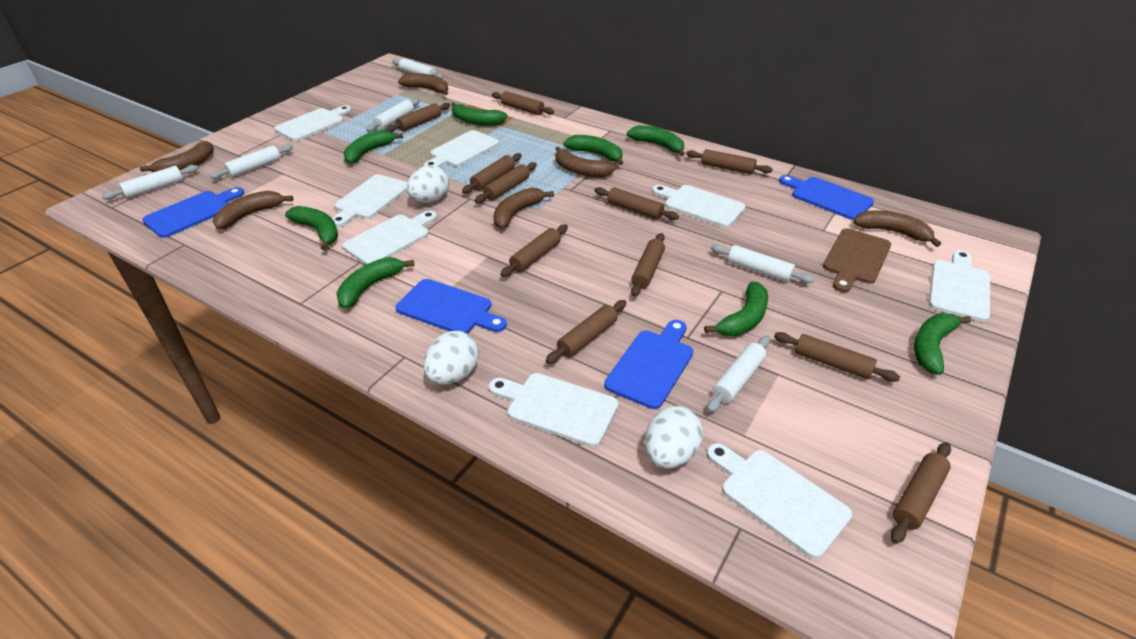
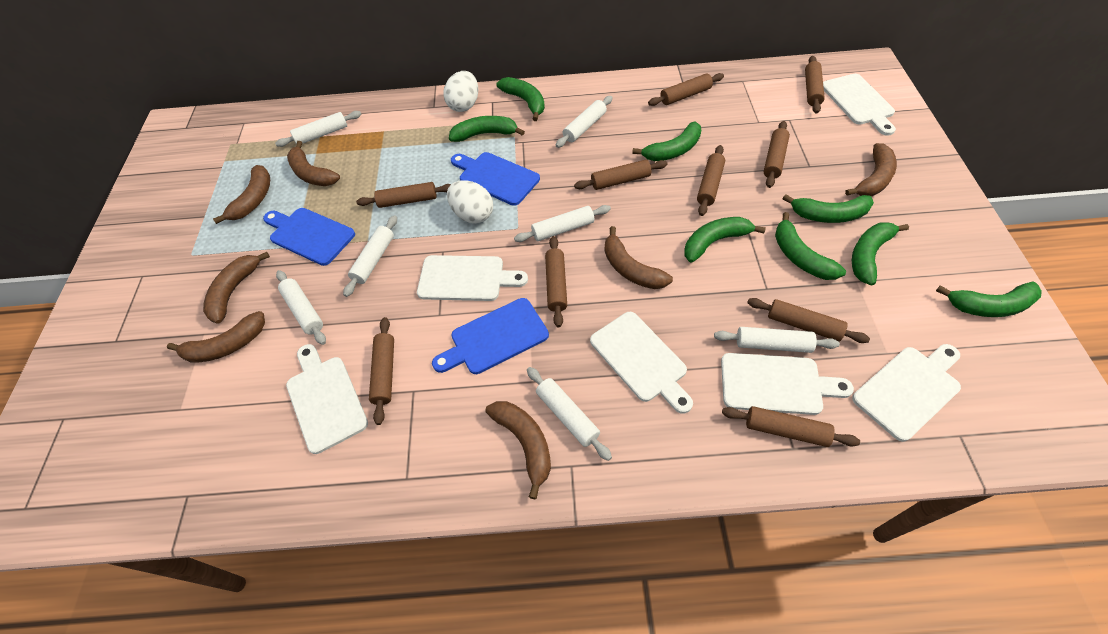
blue cutting board: [142,187,244,238] [395,279,507,334] [604,320,693,409] [779,175,874,220] = 4 -> [263,208,355,266] [432,298,549,374] [451,152,540,206] = 3
brown banana: [140,141,214,172] [213,191,293,229] [398,73,448,95] [493,188,554,229] [555,147,616,177] [853,210,941,247] = 6 -> [167,311,265,362] [203,252,270,323] [213,165,270,224] [287,141,340,186] [485,401,551,499] [605,226,673,289] [845,143,897,196] = 7
brown cutting board: [823,228,891,292] = 1 -> none = 0
brown rolling pin: [386,103,450,132] [462,153,522,194] [475,162,537,203] [492,91,554,115] [500,224,568,277] [546,300,626,364] [594,187,679,220] [631,233,665,297] [686,149,773,174] [774,332,900,382] [891,442,951,544] = 11 -> [356,182,451,208] [369,317,394,425] [545,236,567,327] [574,160,667,190] [648,73,724,106] [697,145,725,216] [722,406,860,447] [747,298,870,343] [764,121,790,188] [805,56,825,114] = 10
white cutting board: [274,105,352,141] [332,174,407,227] [343,211,437,265] [424,130,499,167] [489,373,619,447] [652,185,746,228] [707,443,852,559] [929,250,990,322] = 8 -> [286,344,368,454] [417,255,528,301] [590,312,693,414] [721,353,854,415] [823,74,896,136] [852,344,961,442] = 6
white egg: [406,165,449,203] [423,331,479,385] [645,406,703,469] = 3 -> [443,71,478,112] [447,180,493,224] = 2
white rolling pin: [102,165,199,200] [210,144,293,179] [366,98,420,132] [392,58,444,79] [707,336,770,412] [711,244,814,283] = 6 -> [275,111,361,147] [276,270,326,345] [343,215,397,297] [514,205,611,242] [527,367,612,461] [556,96,613,148] [714,327,840,353] = 7

